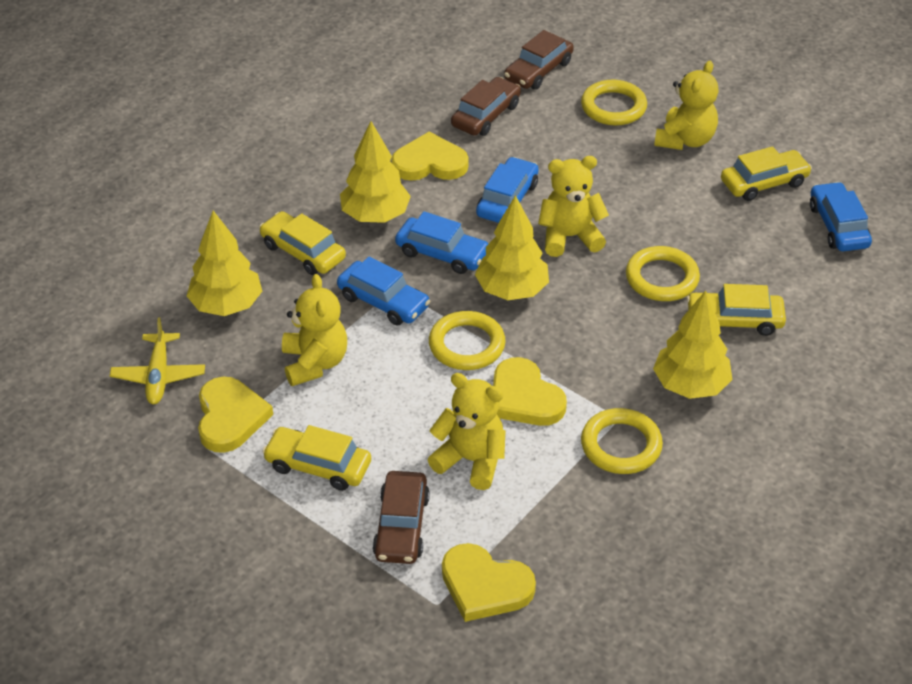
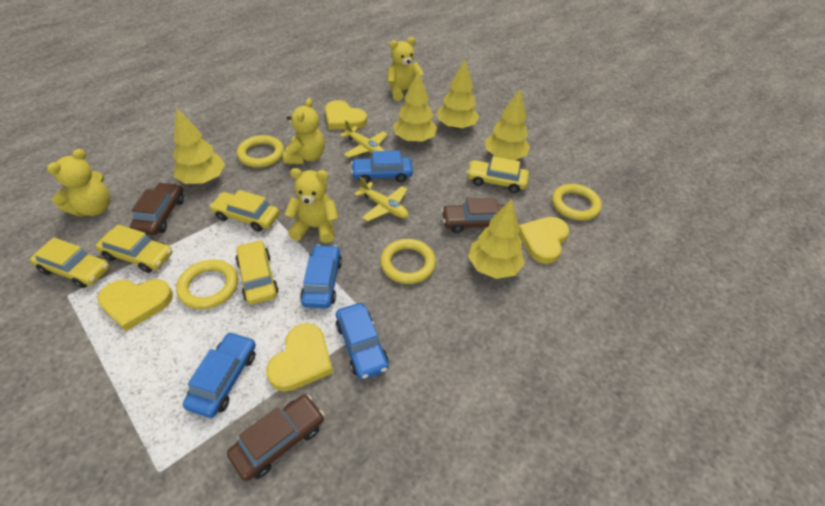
yellow car: [259,211,346,275] [262,425,371,491] [687,284,786,336] [721,146,812,201] = 4 -> [30,237,110,288] [96,225,173,273] [209,190,280,232] [235,240,279,305] [467,156,529,193] = 5
yellow plane: [110,318,205,404] = 1 -> [340,120,388,158] [354,177,408,222] = 2
yellow tree: [187,211,262,316] [340,121,411,223] [475,195,549,300] [653,290,733,399] = 4 -> [173,107,225,184] [393,71,437,143] [437,60,479,130] [468,199,525,279] [485,88,530,160] = 5

